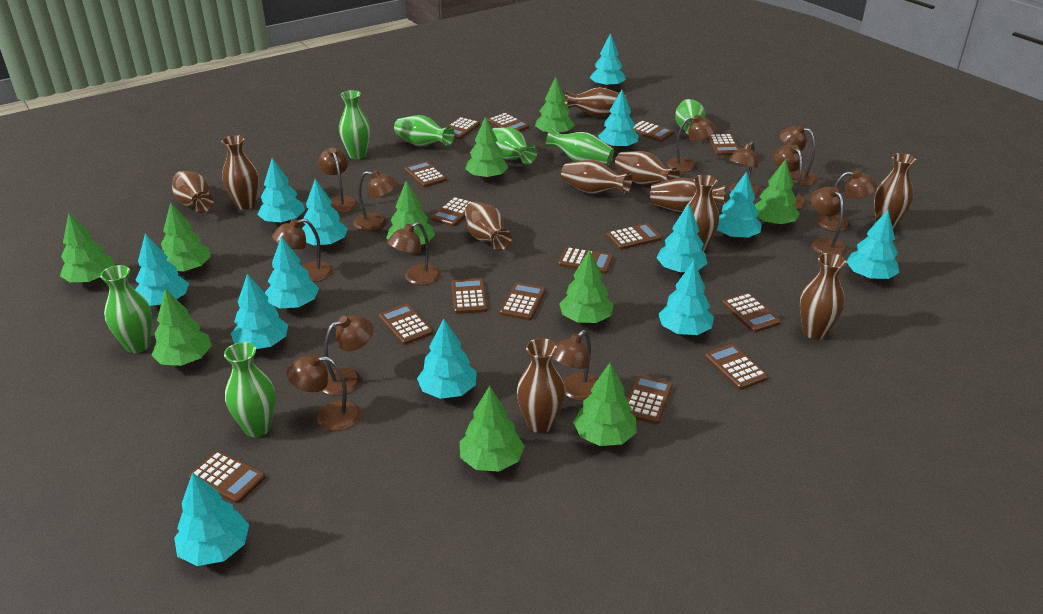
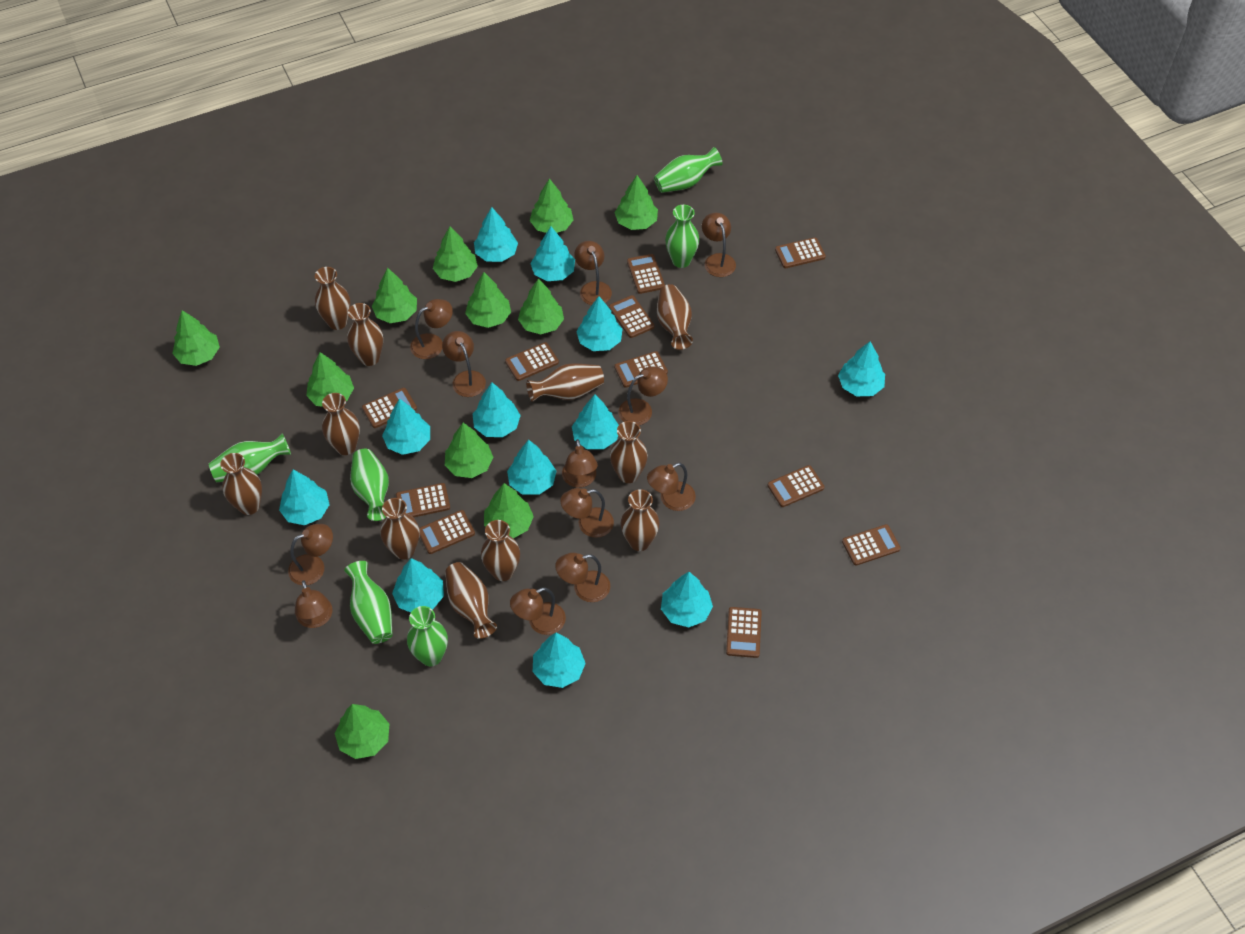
brown calculator: [188,451,266,504] [379,304,433,345] [404,161,447,187] [431,197,473,227] [445,117,480,139] [451,278,488,314] [487,113,530,132] [500,282,546,320] [558,247,613,274] [607,223,662,250] [627,375,673,424] [632,120,674,142] [705,344,768,390] [707,134,739,156] [722,293,781,333] = 15 -> [362,388,417,428] [396,483,450,517] [419,510,475,554] [505,342,559,381] [609,295,655,338] [614,351,668,388] [627,254,665,294] [726,607,762,658] [768,465,824,507] [775,237,826,268] [842,524,901,566] = 11
brown lamp: [272,219,333,282] [287,354,361,431] [317,148,358,213] [322,315,373,396] [353,170,398,231] [387,222,441,285] [552,330,598,401] [667,115,716,172] [729,141,761,197] [773,144,807,210] [779,125,817,186] [810,187,847,256] [816,170,877,232] = 13 -> [288,524,333,585] [295,580,333,628] [410,299,453,359] [442,331,486,397] [510,587,566,635] [555,553,610,602] [560,488,614,538] [562,439,598,488] [574,241,612,305] [618,366,668,425] [647,463,696,511] [702,213,736,277] = 12
green tree: [60,213,115,283] [151,289,212,366] [161,202,211,272] [386,181,435,245] [460,386,524,472] [465,116,508,179] [535,77,575,133] [559,250,613,323] [573,363,637,446] [755,159,800,226] = 10 -> [172,310,220,366] [306,352,354,407] [335,704,389,759] [372,267,417,323] [433,226,478,282] [445,423,493,478] [465,272,511,328] [484,483,534,538] [518,278,564,335] [530,178,573,233] [614,175,658,230] = 11
green vase: [100,265,152,353] [224,342,275,437] [339,90,371,159] [394,115,455,146] [492,127,537,164] [546,128,614,166] [675,99,705,135] = 7 -> [209,434,291,482] [344,561,393,644] [350,449,389,521] [407,606,448,666] [654,147,722,193] [665,205,699,268] = 6
turquoise tree: [135,234,189,306] [174,472,249,566] [231,274,288,349] [257,158,305,224] [265,236,319,309] [302,179,348,247] [417,318,477,399] [590,33,626,89] [598,89,639,149] [656,204,708,273] [658,261,714,335] [717,171,762,239] [846,210,900,280] = 13 -> [279,470,330,525] [382,398,430,455] [392,558,444,612] [473,382,521,437] [474,207,518,262] [507,439,556,495] [530,226,575,281] [533,633,586,688] [572,395,619,449] [576,296,622,351] [661,572,713,628] [838,342,885,396] = 12

